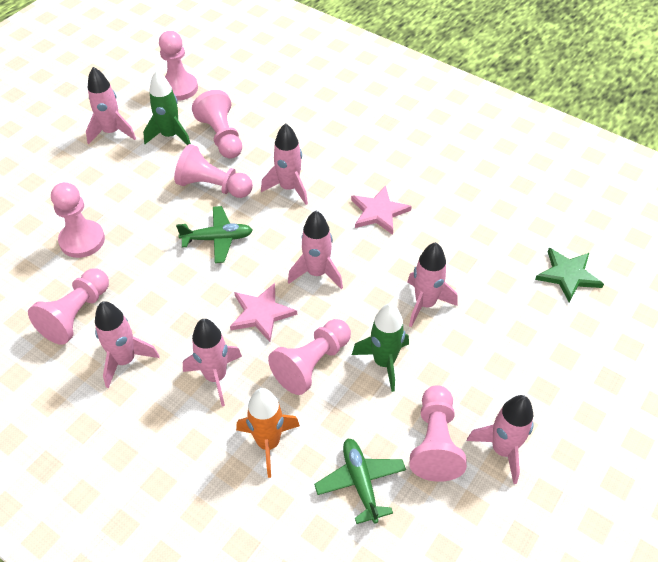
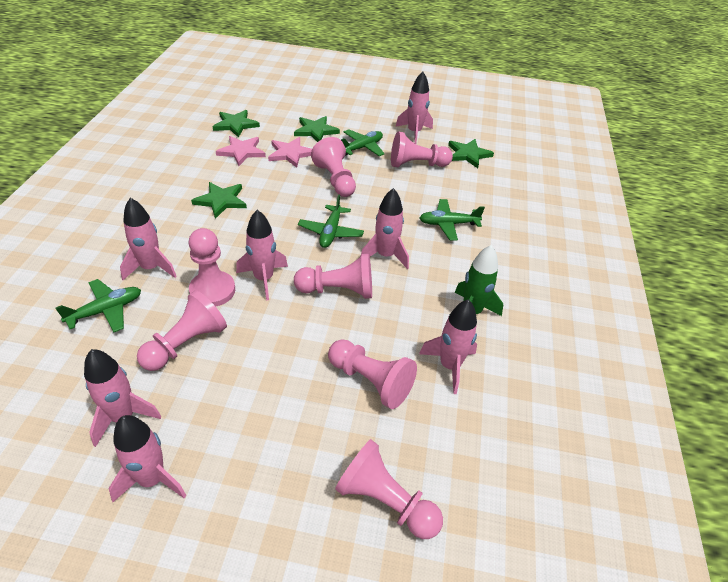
green plane: [176,206,253,263] [314,439,406,524] = 2 -> [56,279,141,332] [298,195,364,248] [341,129,385,156] [420,199,485,240] = 4
green rocket: [143,70,191,145] [352,303,409,392] = 2 -> [455,245,503,316] = 1
green star: [535,248,604,302] = 1 -> [191,182,247,219] [213,110,260,138] [294,116,340,142] [448,139,494,168] = 4
orange rocket: [236,388,300,478] = 1 -> none = 0

